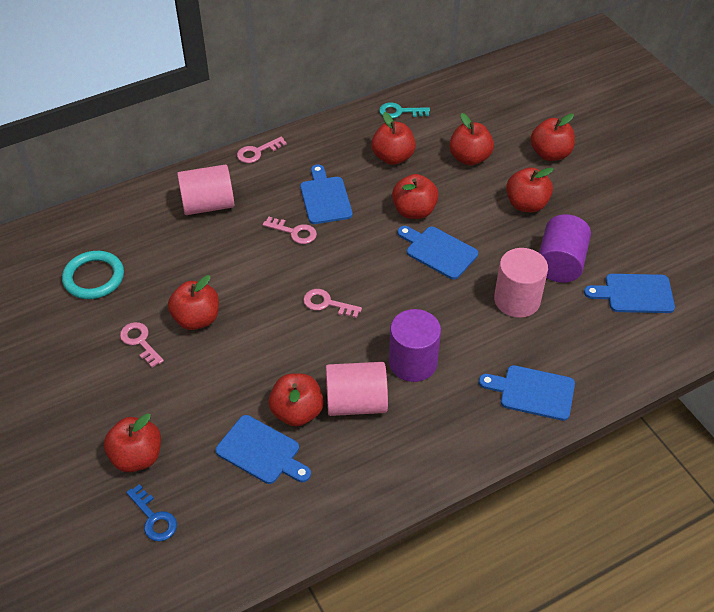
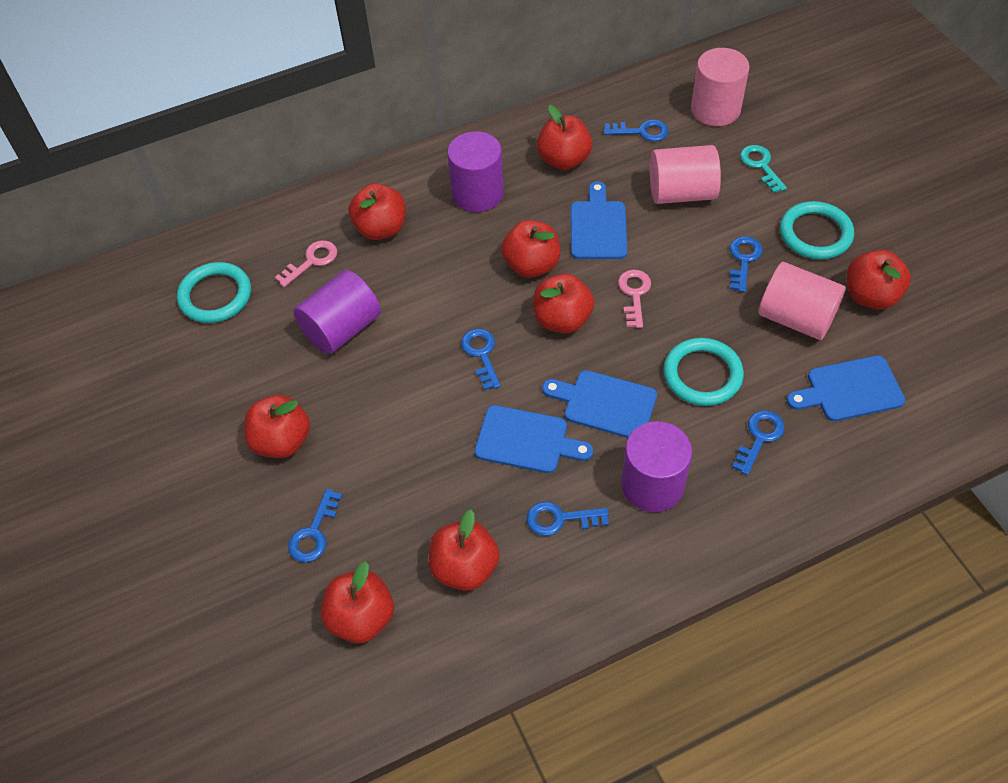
blue cutting board: [215,415,311,484] [300,164,353,224] [398,226,478,279] [479,365,575,421] [584,274,675,313] = 5 -> [475,405,593,473] [542,370,657,438] [571,181,627,259] [787,356,905,421] = 4
blue key: [126,484,177,541] = 1 -> [288,489,343,562] [461,329,501,390] [527,501,609,536] [603,119,669,142] [730,236,762,292] [732,410,785,476] = 6
pink key: [120,322,164,367] [237,137,287,163] [263,217,317,244] [303,289,362,318] = 4 -> [275,240,337,287] [618,269,651,328] = 2
purple cylinder: [389,309,441,382] [539,214,591,283] = 2 -> [293,270,381,354] [447,131,504,212] [621,421,692,512] = 3
turquoise ring: [62,251,124,299] = 1 -> [177,262,251,323] [663,338,744,406] [780,201,854,259] = 3

